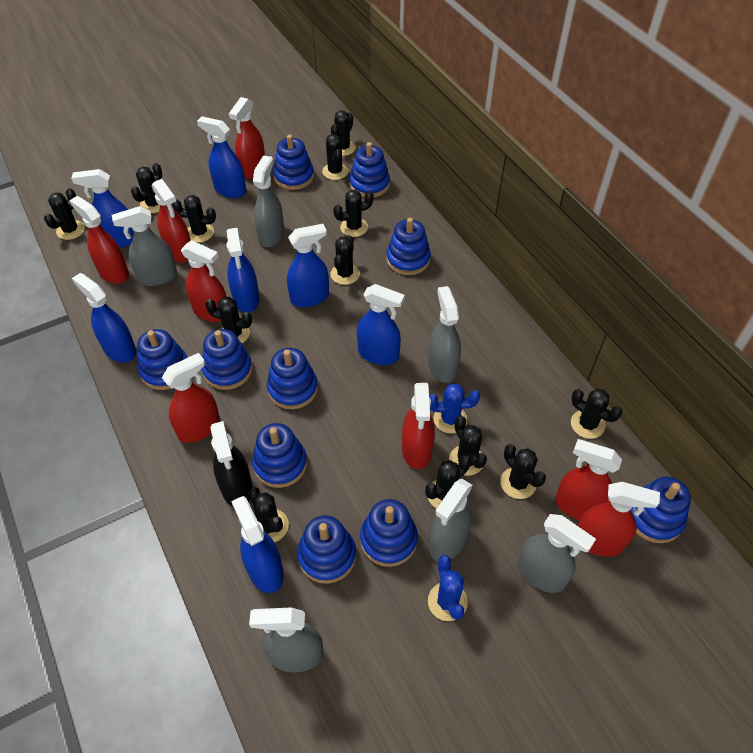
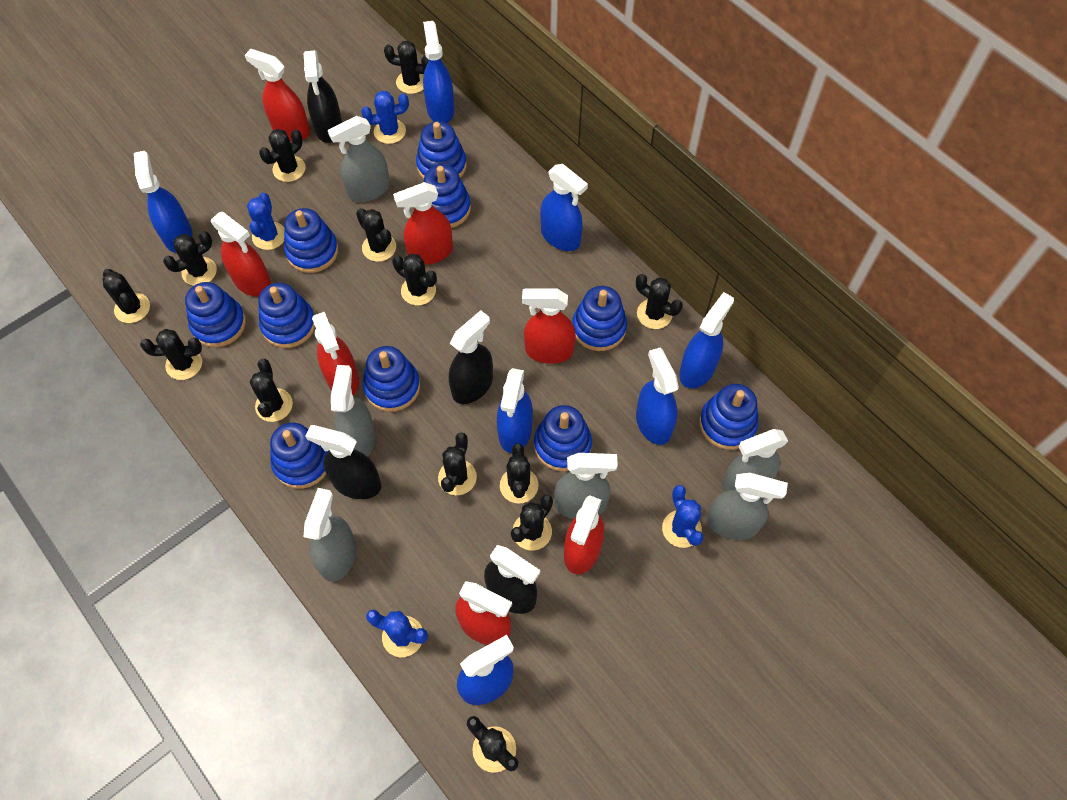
black spray bottle: [211,421,253,507] = 1 -> [304,50,342,143] [306,425,381,499] [449,310,493,404] [484,545,540,614] = 4
blue cactus: [428,555,468,621] [429,383,480,434] = 2 -> [247,193,285,250] [361,91,409,144] [366,610,428,657] [662,485,704,548] = 4
red spray bottle: [69,196,129,284] [152,179,191,263] [162,353,220,443] [181,240,227,322] [229,97,265,179] [402,383,435,469] [555,439,622,520] [577,482,660,557] = 8 -> [211,212,272,297] [245,49,310,141] [312,312,359,395] [393,182,453,265] [455,581,512,645] [522,289,576,364] [564,495,604,574] = 7

